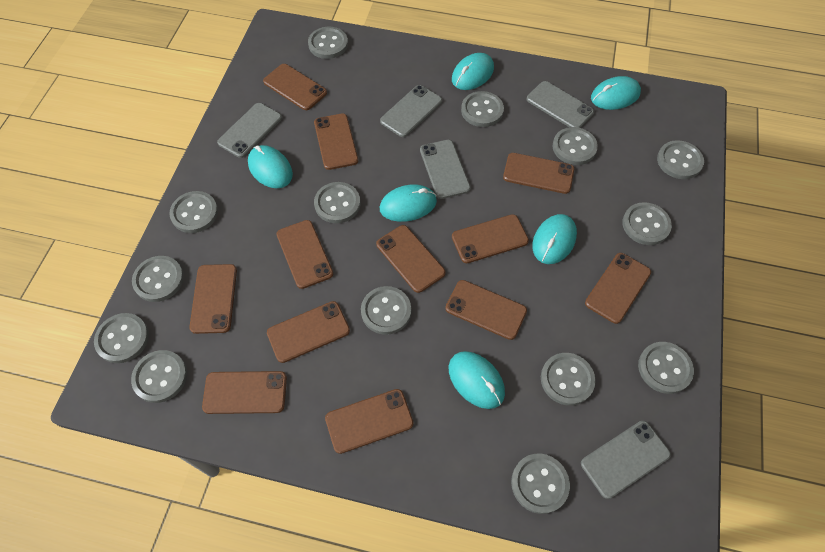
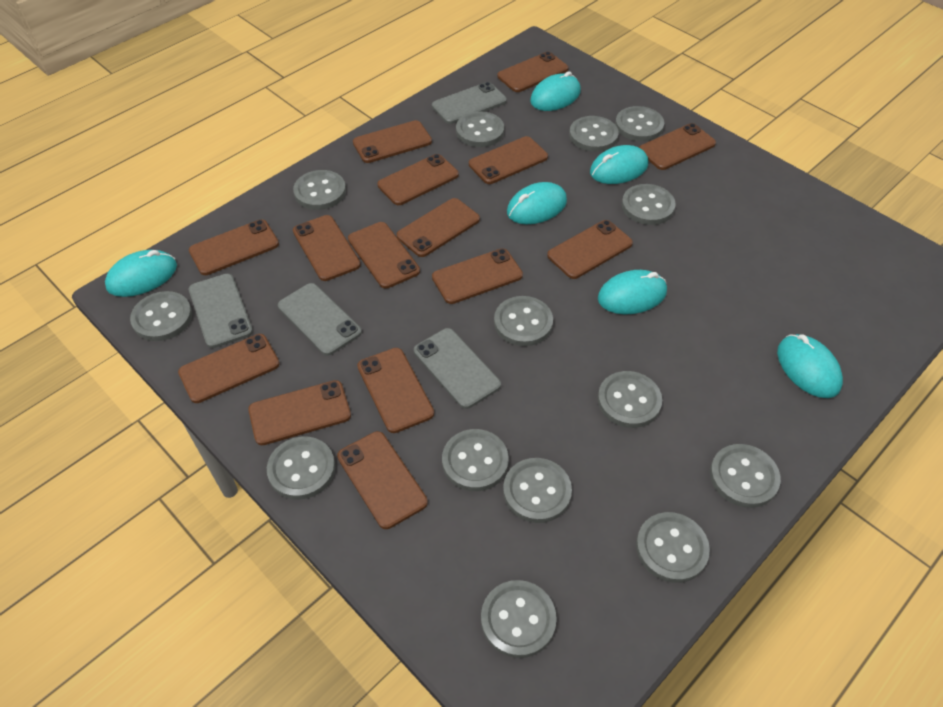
brown phone: [190,264,237,334] [202,371,287,414] [263,64,327,110] [267,301,350,363] [276,220,333,289] [314,113,358,170] [325,389,414,454] [376,225,446,293] [445,280,527,340] [452,214,529,263] [503,153,574,194] [585,253,651,324] = 12 -> [178,334,280,403] [189,219,279,275] [248,380,351,445] [293,215,361,281] [337,431,428,529] [348,222,420,289] [353,120,432,163] [357,348,434,433] [377,154,459,205] [397,198,480,257] [432,248,523,304] [469,136,548,184] [497,52,568,92] [547,220,633,279] [639,123,716,170] = 15
grey phone: [217,103,282,158] [380,85,442,137] [420,140,471,199] [527,81,594,128] [581,421,671,499] = 5 -> [189,274,253,348] [278,283,362,356] [414,328,501,409] [432,82,507,124] = 4

